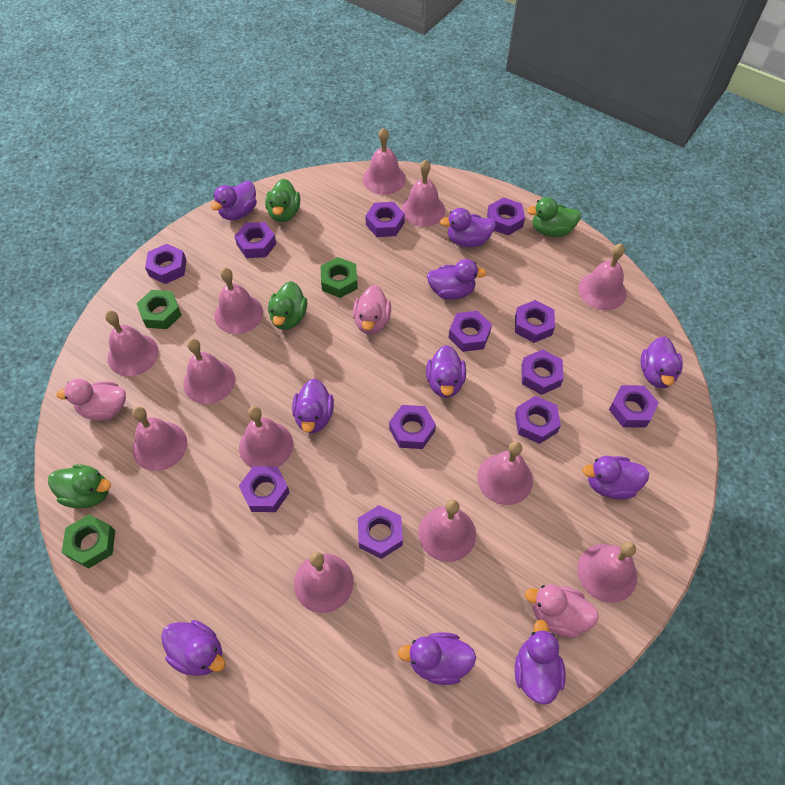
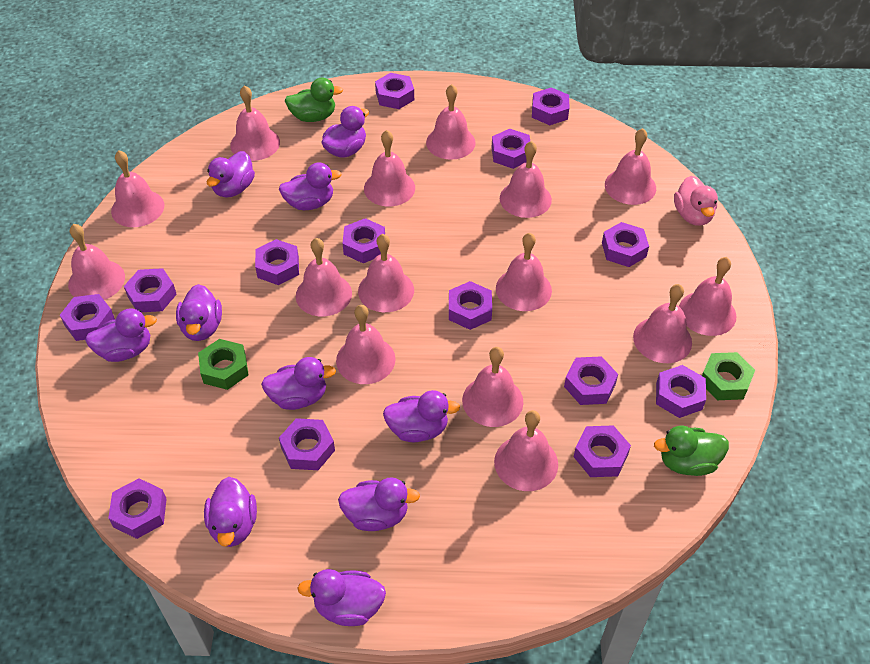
green duck: [48,464,111,509] [265,179,300,222] [268,281,307,330] [527,197,581,237] = 4 -> [285,78,343,122] [654,426,729,476] = 2
green nut: [62,514,115,568] [137,290,182,329] [320,257,358,298] = 3 -> [198,339,249,390] [702,352,755,400] = 2
pink bell: [105,311,159,376] [132,406,187,471] [183,339,235,404] [214,268,263,334] [239,406,293,468] [294,552,354,613] [363,128,406,195] [401,160,445,227] [418,500,476,562] [477,441,533,505] [577,542,637,603] [578,244,627,310] = 12 -> [68,224,125,300] [111,150,164,227] [230,85,280,161] [296,238,352,316] [336,305,396,384] [358,234,414,312] [364,130,415,206] [426,84,476,160] [462,347,523,427] [494,410,558,491] [496,233,552,311] [500,141,552,218] [605,128,656,205] [633,284,692,363] [679,257,736,336] = 15
pink duck: [56,379,126,421] [353,285,391,335] [525,584,599,638] = 3 -> [674,176,718,226] = 1
purple nut: [145,244,187,284] [234,222,276,258] [239,466,290,512] [358,505,403,559] [365,202,405,237] [389,405,436,449] [448,311,492,352] [487,197,525,235] [515,300,555,343] [515,396,561,444] [521,349,564,395] [609,385,659,428] = 12 -> [60,294,115,341] [108,478,167,539] [124,268,177,312] [255,239,299,285] [279,418,335,470] [343,218,385,263] [375,73,414,109] [449,281,492,330] [491,129,530,169] [532,87,569,125] [564,356,618,405] [574,425,631,477] [602,222,649,267] [656,365,706,418] = 14

